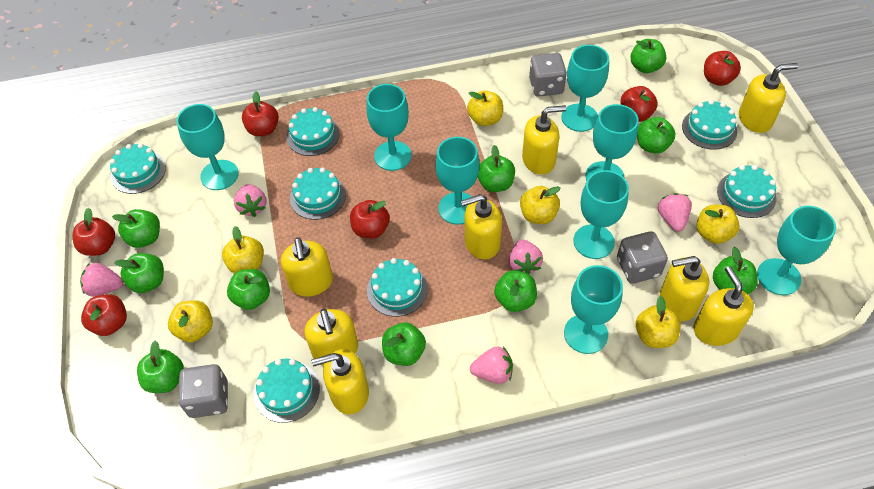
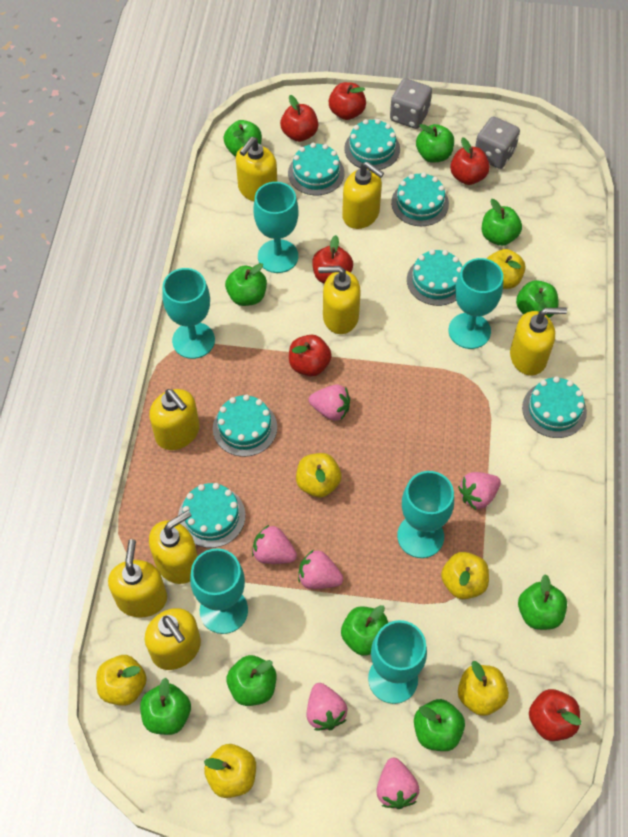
grey dice: [178,364,228,418] [529,53,567,97] [617,231,668,284] = 3 -> [390,78,432,129] [475,117,520,169] = 2
pink strawberry: [80,263,123,297] [234,184,267,217] [470,346,513,384] [509,239,543,275] [658,193,692,232] = 5 -> [252,525,297,564] [298,550,344,589] [307,683,347,731] [309,385,350,421] [376,758,420,809] [458,472,501,510] = 6
turquoise goblet: [176,104,239,190] [366,84,412,171] [435,137,480,225] [561,45,609,132] [564,265,623,354] [573,170,629,259] [585,104,639,181] [757,206,836,295] = 8 -> [162,268,215,359] [190,548,248,634] [253,182,299,273] [368,620,427,704] [397,471,454,558] [448,258,503,349] = 6

